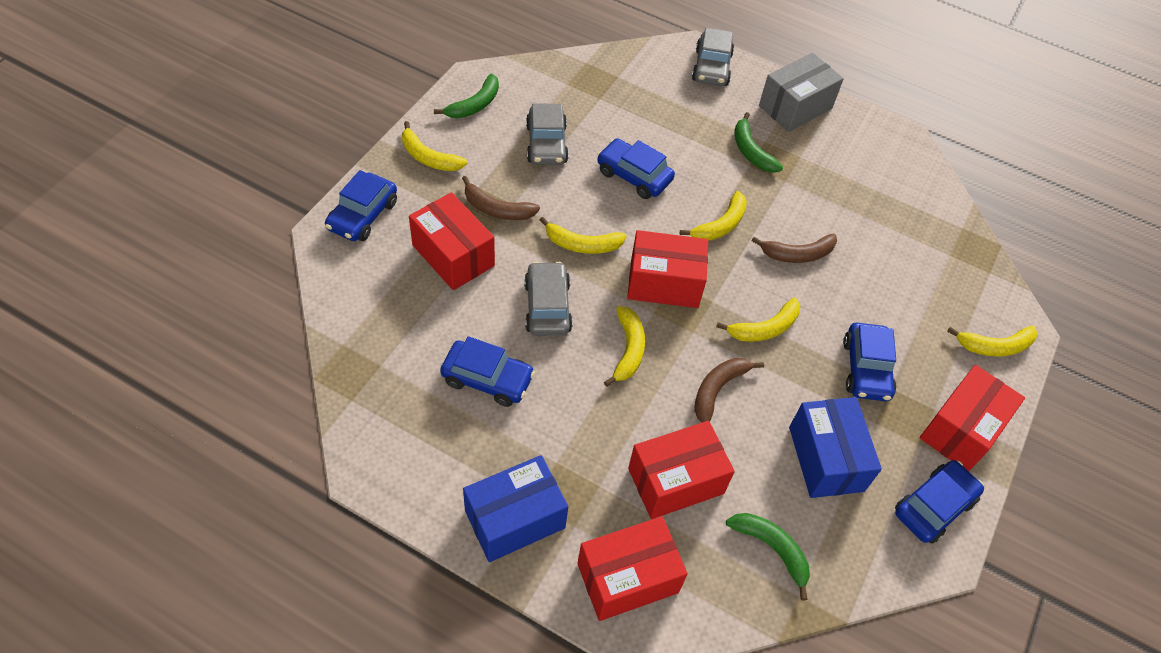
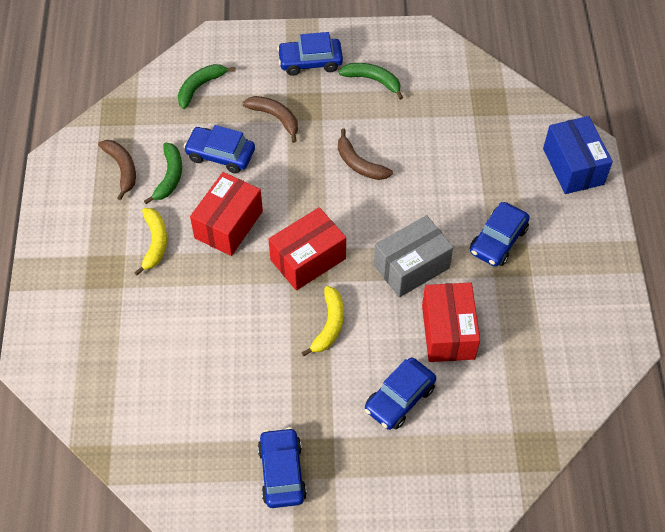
blue box: [463,455,568,562] [789,397,882,498] = 2 -> [543,116,613,194] = 1
grey car: [524,262,573,336] [526,103,569,165] [692,28,734,86] = 3 -> none = 0
red box: [409,192,495,290] [577,516,688,621] [627,230,708,308] [628,421,735,519] [919,365,1025,471] = 5 -> [190,172,263,256] [269,207,346,290] [422,282,480,362] = 3
yellow banana: [402,121,467,171] [540,217,626,254] [604,306,645,387] [680,191,747,241] [716,298,800,342] [947,325,1038,357] = 6 -> [134,208,167,276] [301,286,344,356] = 2

